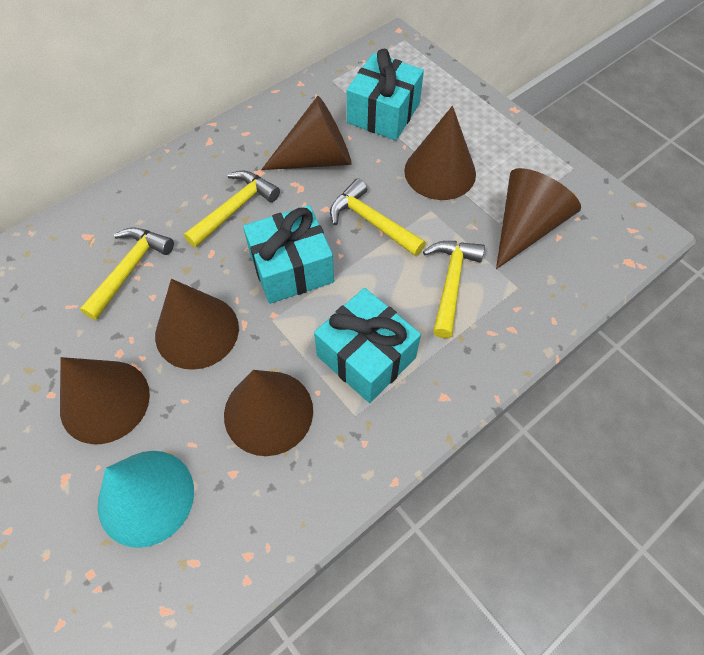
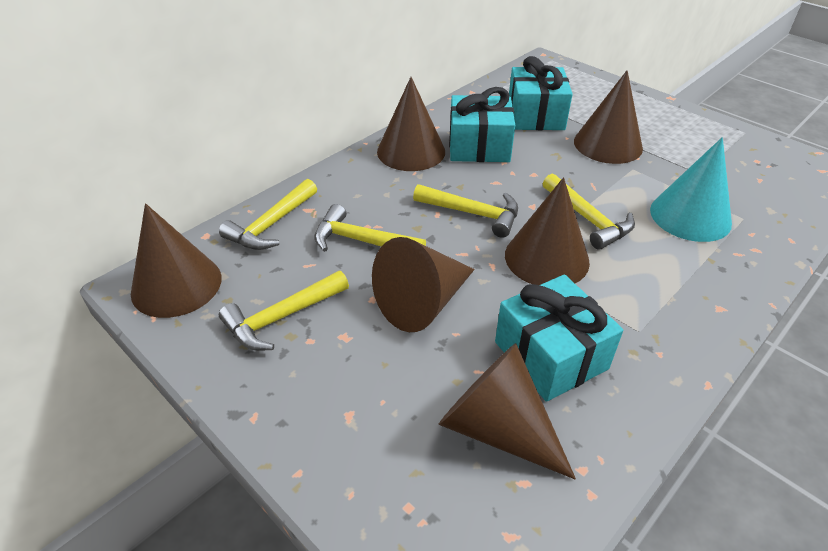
yellow hammer: [80,228,174,320] [184,171,280,248] [330,178,426,256] [423,241,485,339] = 4 -> [219,179,317,250] [219,271,349,351] [314,204,426,252] [413,184,518,238] [542,173,635,250] = 5

